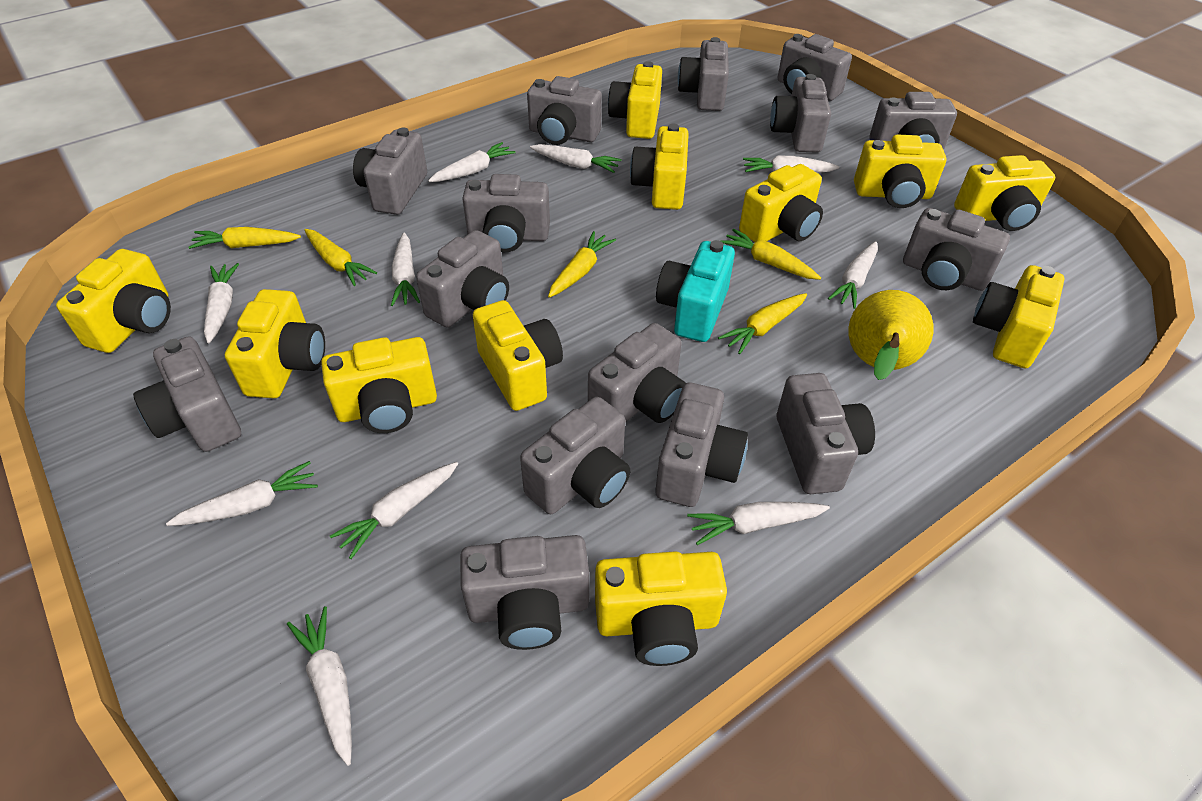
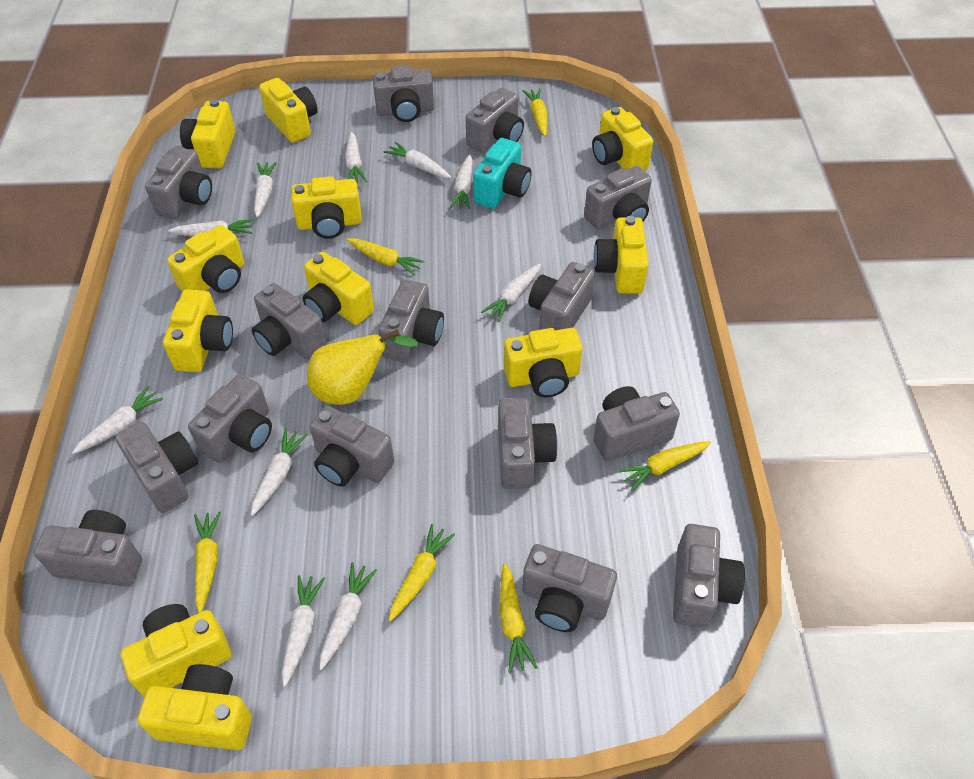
yellow carrot: [188,227,301,249] [304,229,377,286] [548,231,616,298] [718,293,807,354] [721,229,821,280] = 5 -> [194,511,221,613] [346,238,424,275] [389,524,455,622] [500,563,538,673] [523,88,548,137] [618,441,711,491] = 6

